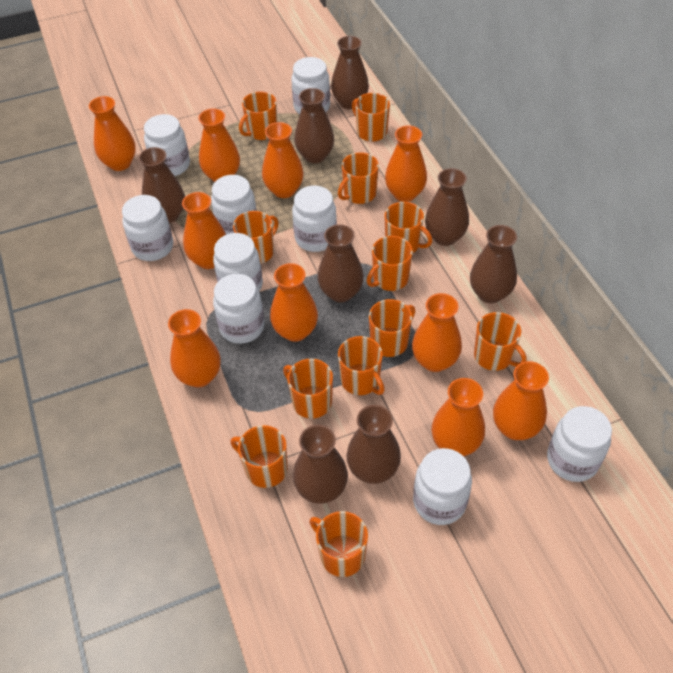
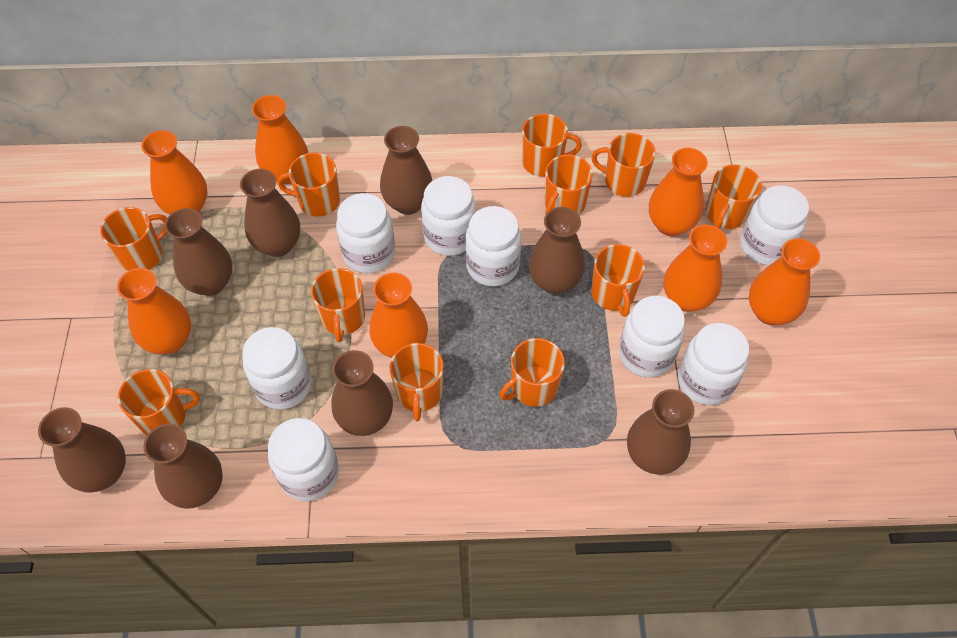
orange mug: [230,425,288,488] [233,211,279,264] [239,92,277,140] [283,359,333,419] [309,511,368,577] [338,152,379,204] [338,336,385,395] [352,93,390,142] [367,236,413,291] [369,299,416,357] [385,202,432,253] [474,312,527,371] = 12 -> [100,207,167,271] [118,369,200,435] [277,152,340,217] [311,268,365,342] [390,343,444,421] [499,338,565,407] [522,114,582,177] [545,154,593,215] [591,133,656,197] [591,244,645,317] [706,164,762,229] = 11
orange vase: [89,96,136,171] [168,309,221,387] [182,192,226,269] [198,108,240,182] [262,122,304,198] [270,263,318,342] [385,125,427,202] [412,293,462,372] [432,378,485,456] [493,361,549,440] = 10 -> [117,268,191,354] [141,130,208,215] [252,95,308,184] [369,273,428,358] [649,148,708,236] [664,225,727,312] [749,238,820,325] = 7
white jar: [122,195,173,261] [144,114,190,176] [211,175,257,235] [213,233,263,291] [213,274,265,344] [291,57,330,114] [292,186,337,252] [413,448,472,525] [547,406,612,482] = 9 -> [242,327,312,410] [268,418,339,502] [336,193,395,274] [421,176,476,256] [465,206,521,286] [619,296,685,378] [678,323,749,405] [740,185,809,265] = 8

